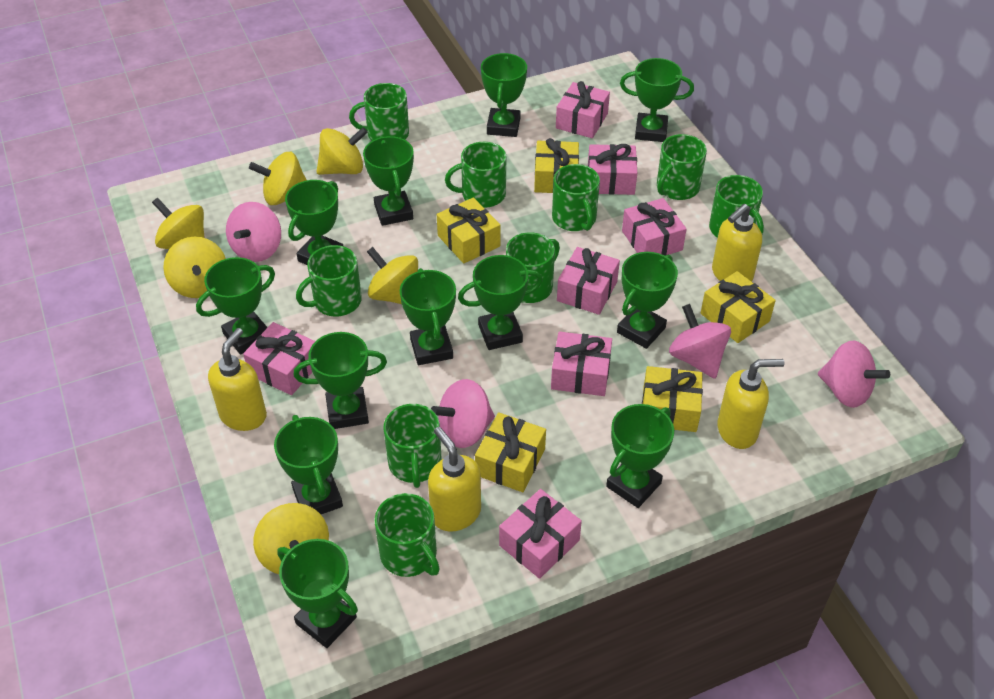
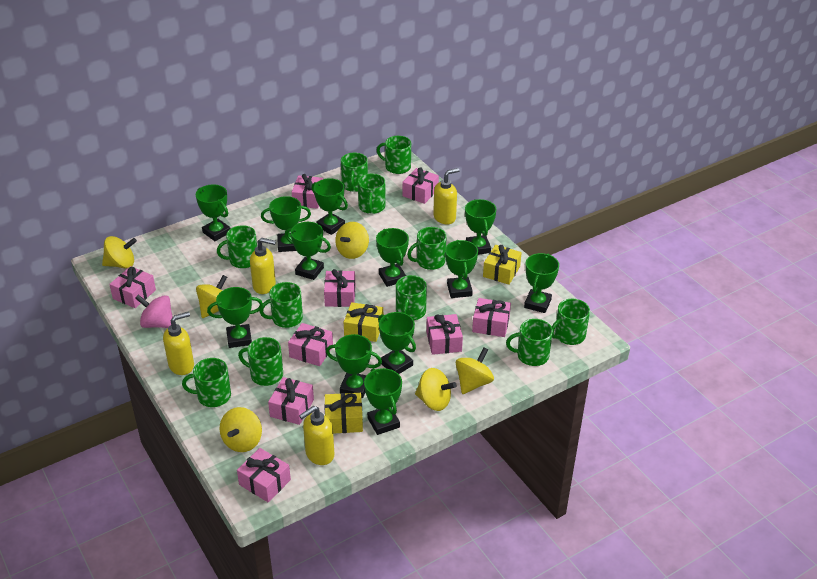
green mug: [296,245,362,316] [349,83,409,141] [374,493,440,577] [383,404,442,488] [445,142,506,208] [506,232,560,303] [552,164,600,231] [657,134,707,200] [709,175,764,238] = 9 -> [182,358,231,407] [217,225,257,268] [238,337,283,386] [259,282,303,328] [341,153,368,192] [358,173,385,214] [377,136,411,174] [396,275,427,320] [407,227,447,270] [506,319,553,366] [552,299,590,345] = 11
pink gift: [243,322,316,395] [499,489,582,579] [551,331,612,396] [556,81,610,138] [557,247,620,315] [588,144,637,195] [622,198,687,256] = 7 -> [109,266,156,308] [237,448,291,502] [268,377,314,425] [288,323,333,366] [292,174,323,209] [324,269,355,307] [402,167,439,204] [426,314,463,355] [472,298,511,337] = 9
pink spinning top: [226,202,281,262] [431,379,495,448] [669,304,731,379] [818,340,890,408] = 4 -> [135,294,173,328] = 1
yellow gift: [437,197,500,263] [475,412,546,492] [534,138,579,193] [642,366,703,432] [701,271,776,343] = 5 -> [324,393,363,434] [344,302,383,342] [483,245,522,285] = 3

